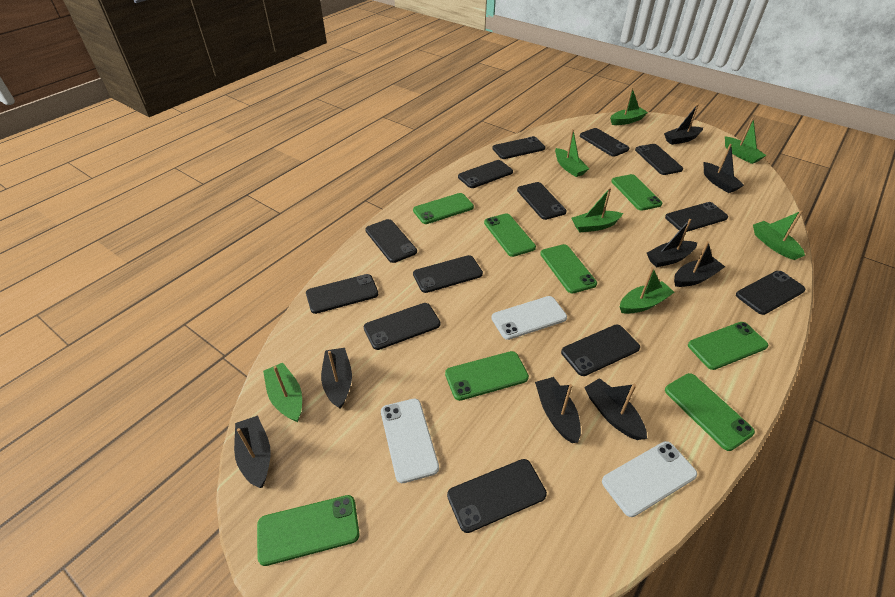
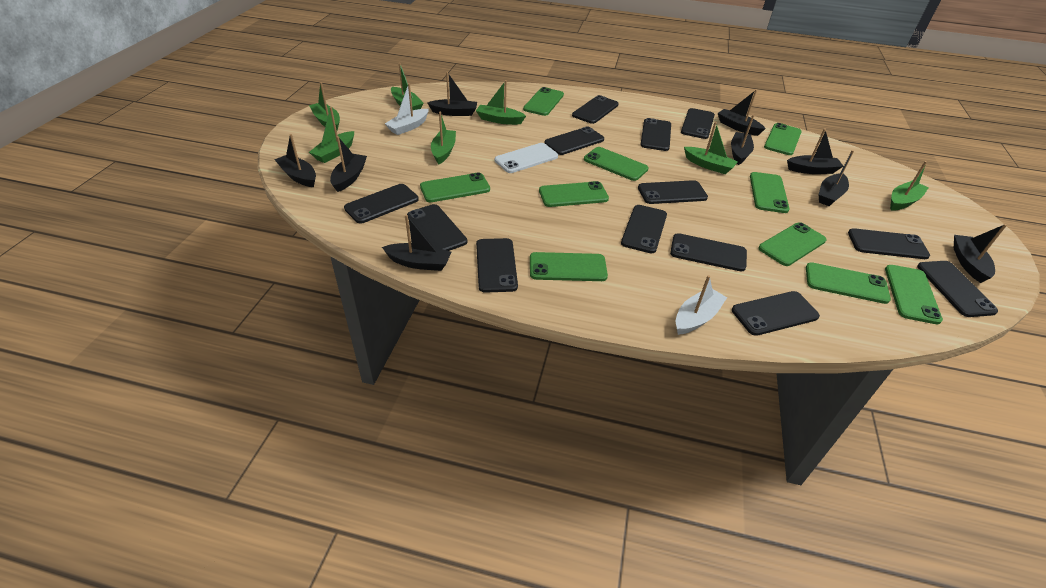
black boat: [234,415,271,488] [321,348,352,409] [535,377,581,443] [584,378,647,440] [647,219,697,268] [664,104,703,145] [674,241,725,287] [704,144,744,193] = 8 -> [274,134,316,187] [330,136,367,192] [382,215,451,271] [427,72,477,116] [718,90,766,136] [731,115,754,165] [787,128,844,174] [819,150,854,206] [953,224,1007,283] = 9
green phone: [257,495,359,566] [413,193,474,224] [445,351,529,401] [484,213,536,257] [540,244,597,293] [611,174,662,211] [665,373,755,451] [688,322,768,370] = 8 -> [420,172,490,202] [523,87,564,116] [530,252,608,281] [539,181,609,207] [584,147,648,181] [750,172,790,213] [758,222,827,266] [764,123,802,155] [806,262,891,304] [885,265,943,324] = 10
white boat: none = 0 -> [385,83,429,135] [676,275,727,335] = 2
white phone: [381,399,439,483] [491,296,567,340] [602,441,697,517] = 3 -> [495,143,558,173] = 1

